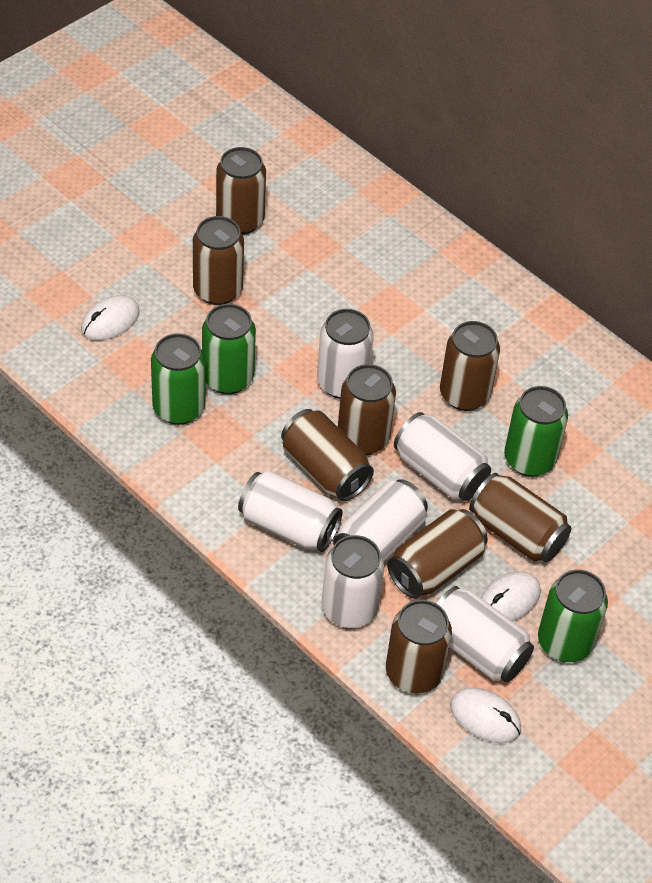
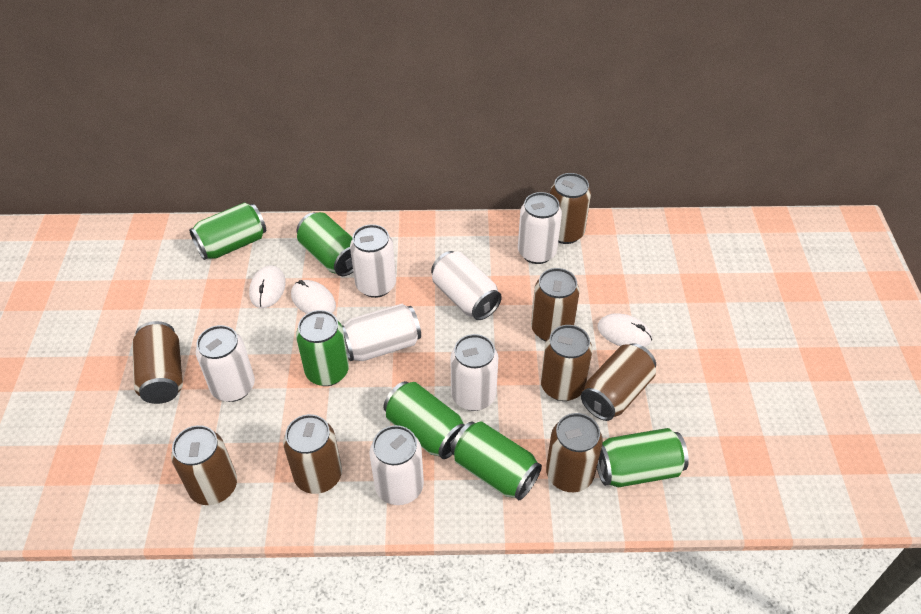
green can: [151,333,205,425] [202,304,256,394] [504,386,568,477] [538,570,608,662] = 4 -> [189,202,266,260] [296,212,353,276] [296,310,349,386] [383,381,465,459] [451,421,542,500] [597,428,689,487] = 6
white can: [238,471,343,552] [317,309,374,399] [322,535,384,628] [333,479,428,562] [394,412,491,501] [436,586,534,682] = 6 -> [196,325,255,402] [342,304,421,361] [350,224,396,298] [370,425,424,505] [431,251,502,320] [450,334,498,411] [518,192,562,264] = 7

